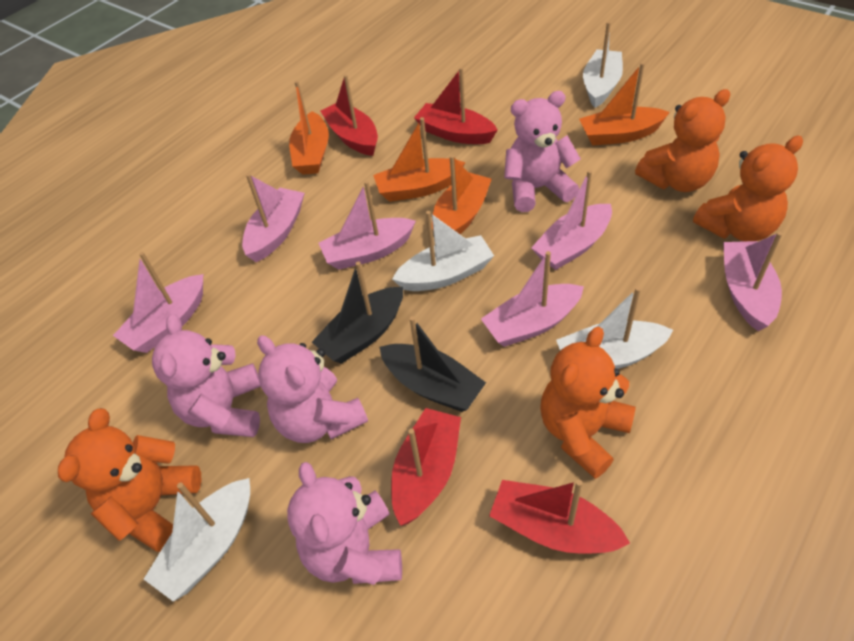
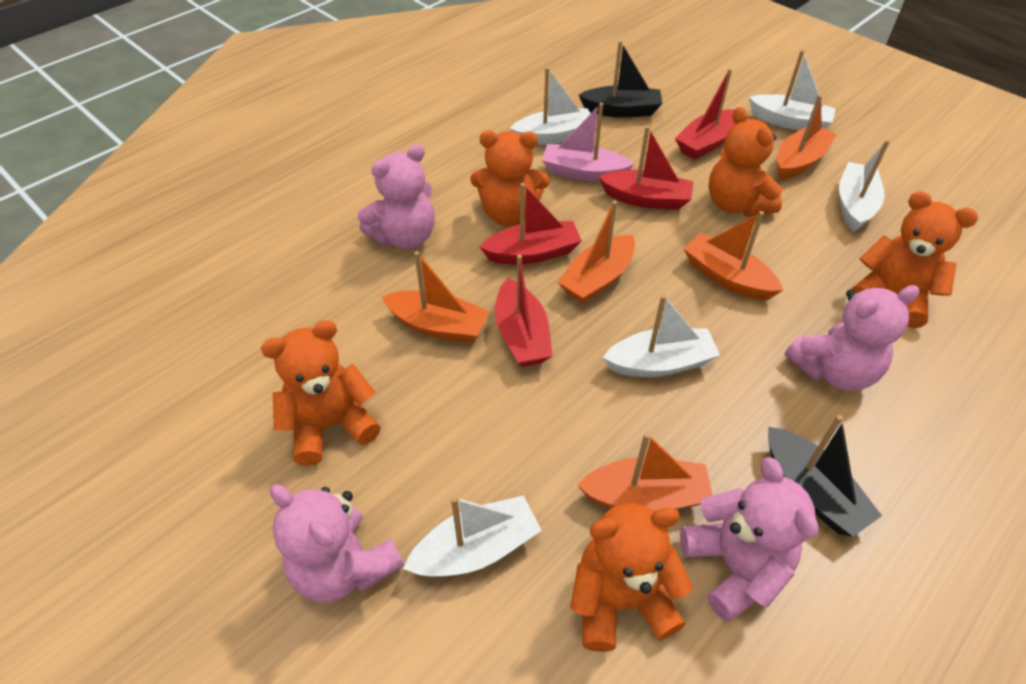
orange boat: [289,81,329,175] [373,117,465,202] [432,155,492,234] [579,62,670,146] = 4 -> [382,251,489,343] [557,201,635,304] [577,432,713,512] [683,211,783,300] [777,95,837,180] = 5
orange teddy bear: [58,408,202,552] [540,327,636,479] [635,89,730,192] [693,136,803,241] = 4 -> [261,320,381,466] [470,131,550,227] [571,503,693,652] [708,107,782,217] [852,191,978,328] = 5
pink boat: [113,252,203,353] [242,173,305,262] [318,181,416,270] [481,251,584,347] [531,170,612,270] [723,232,783,331] = 6 -> [542,103,634,182] = 1
white boat: [144,478,250,602] [392,211,494,291] [556,287,673,369] [583,22,623,108] = 4 -> [403,495,542,577] [509,67,591,145] [603,295,720,377] [749,50,836,130] [839,140,890,232] = 5

